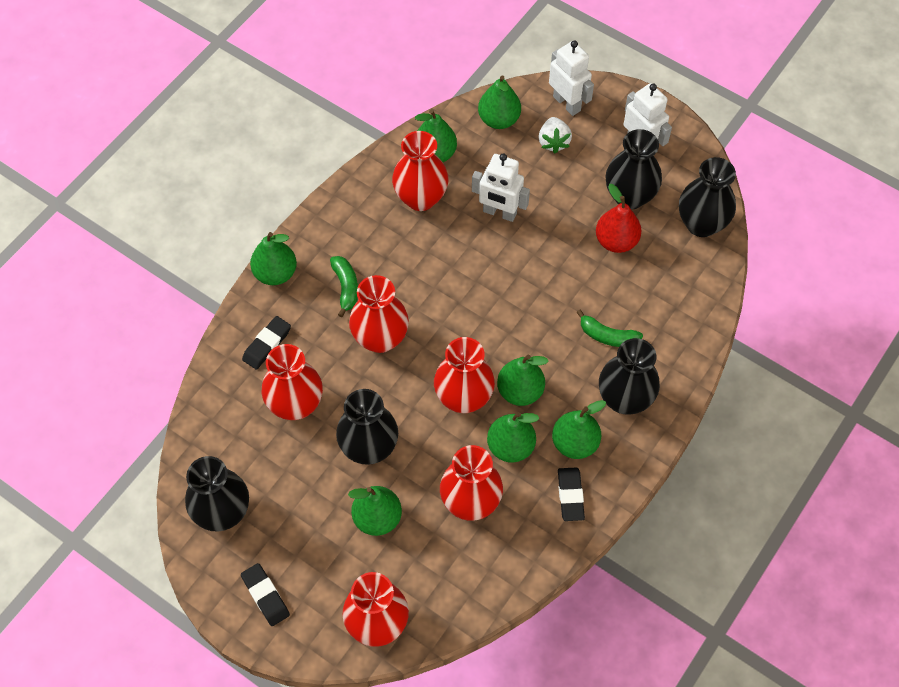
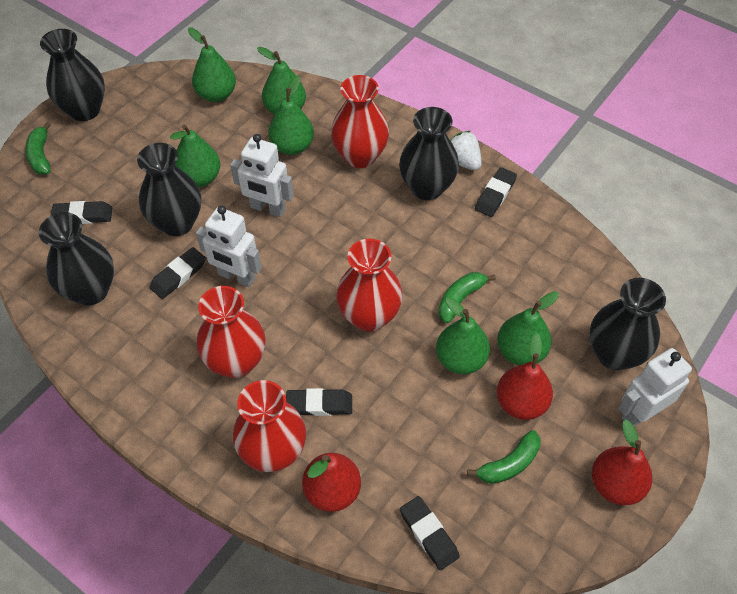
black eraser: [241,563,290,626] [242,316,291,370] [558,468,585,521] = 3 -> [51,201,112,224] [150,247,206,299] [286,388,352,416] [400,496,460,570] [475,167,517,217] = 5
green banana: [330,256,358,317] [576,310,643,347] = 2 -> [25,122,51,175] [438,272,496,324] [467,430,541,484] = 3
green pear: [250,232,297,285] [348,486,402,536] [415,109,457,162] [478,75,521,129] [487,412,540,463] [497,354,549,406] [552,400,606,459] = 7 -> [170,124,220,187] [188,27,236,102] [257,47,306,115] [268,75,314,155] [436,297,490,374] [497,291,559,365] = 6
red pear: [596,184,642,253] = 1 -> [302,453,361,512] [497,333,553,420] [592,420,652,505] = 3
red vase: [262,344,323,420] [342,572,409,647] [349,275,409,353] [392,131,448,211] [434,337,495,413] [440,445,503,521] = 6 -> [197,286,266,378] [233,380,306,472] [331,75,389,168] [336,239,403,332] = 4

